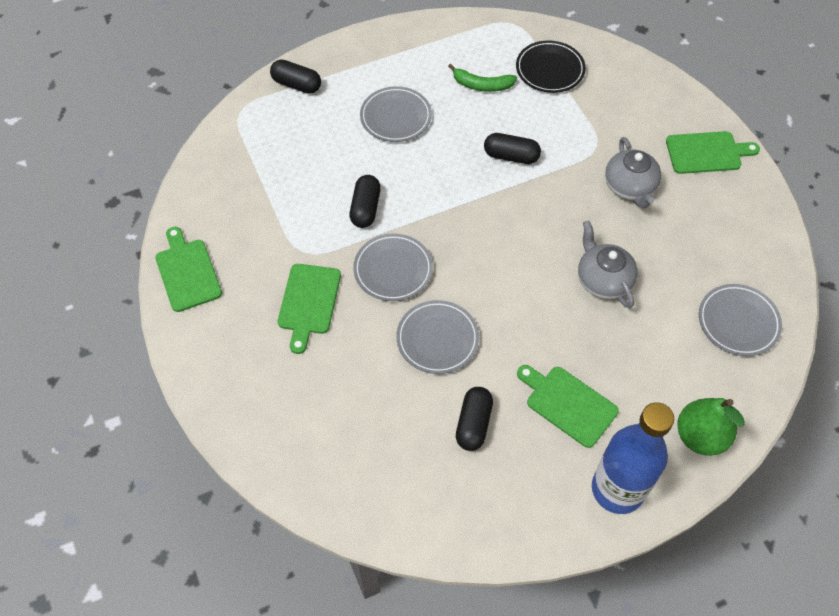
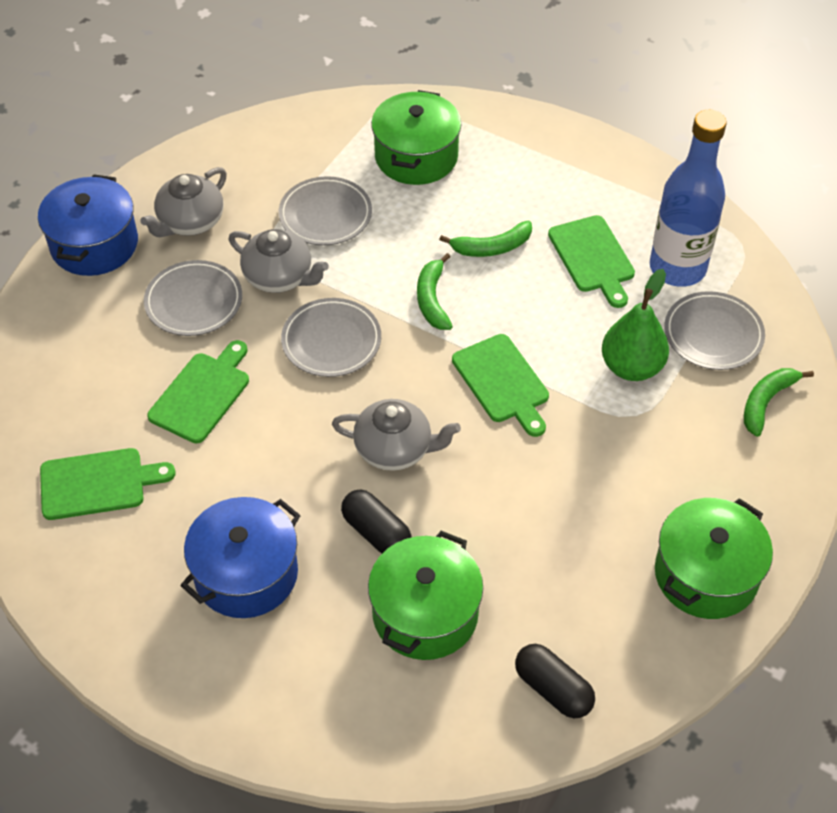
black capsule: [270,60,321,94] [349,175,381,228] [456,387,493,451] [484,133,541,164] = 4 -> [341,490,412,553] [515,644,595,718] = 2
black plate: [516,41,586,93] = 1 -> none = 0
blue pot: none = 0 -> [38,174,138,276] [180,497,301,618] = 2
green banana: [448,64,517,92] = 1 -> [417,253,453,330] [439,221,532,257] [744,368,814,437] = 3
green pot: none = 0 -> [368,531,483,660] [371,90,461,185] [655,498,773,619] = 3
grey teapot: [578,221,638,308] [605,137,661,209] = 2 -> [141,167,227,237] [229,229,329,293] [332,399,461,471] = 3

